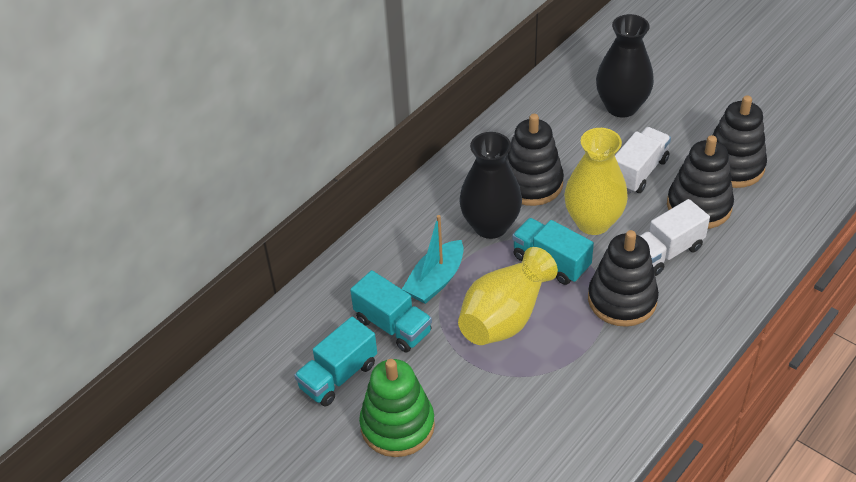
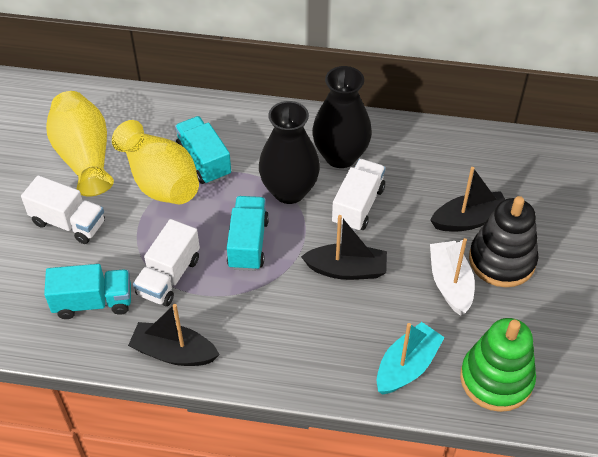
black boat: none = 0 -> [128,304,220,366] [301,215,387,280] [430,167,505,231] = 3
black stacking toy: [505,114,564,206] [588,230,659,327] [667,135,734,229] [712,95,767,188] = 4 -> [469,196,539,287] = 1
white boat: none = 0 -> [430,238,475,316] = 1
white truck: [615,127,671,193] [640,199,710,276] = 2 -> [21,175,105,244] [133,219,200,306] [332,159,386,232] = 3

